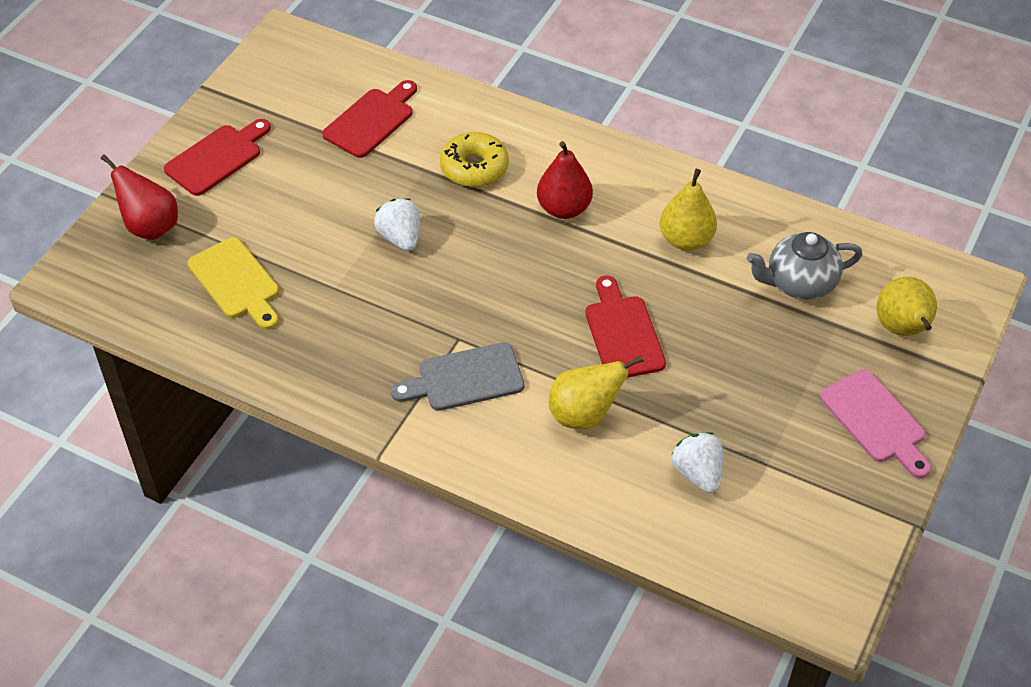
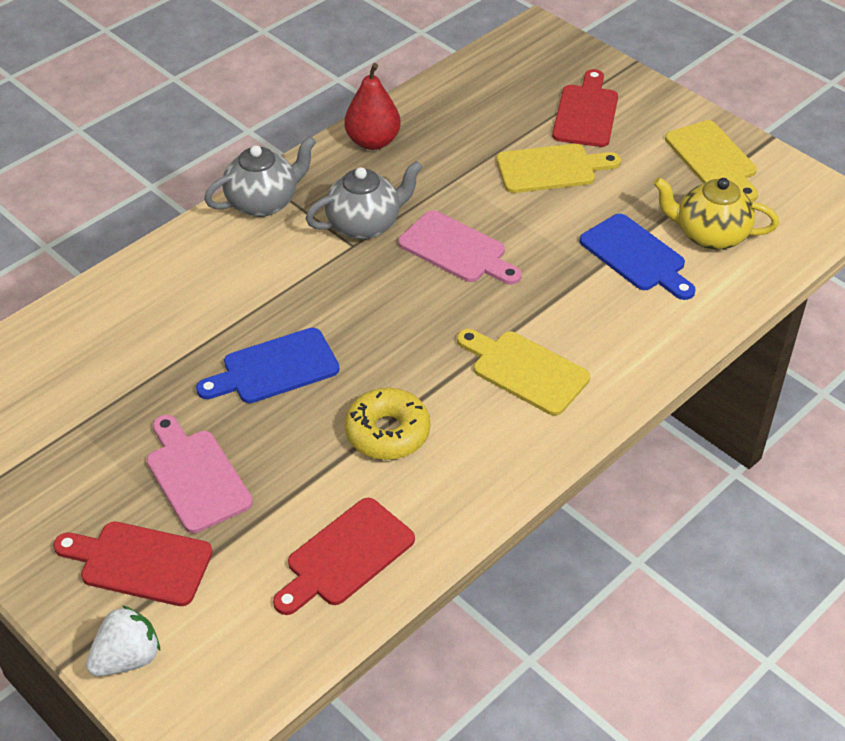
blue cutting board: none = 0 -> [196,328,339,403] [580,214,696,300] = 2
grey cutting board: [391,342,524,411] = 1 -> none = 0
grey teapot: [747,232,862,300] = 1 -> [204,136,316,217] [306,161,422,240] = 2
pink cutting board: [820,369,932,478] = 1 -> [147,415,253,533] [398,210,522,285] = 2
red pear: [101,154,178,240] [537,141,593,219] = 2 -> [344,63,401,150] = 1
white strawberry: [374,198,420,251] [671,432,723,493] = 2 -> [86,605,160,676] = 1
yellow cutting board: [187,237,279,330] = 1 -> [457,329,590,416] [496,144,621,193] [665,120,758,202] = 3
yellow pear: [548,355,644,429] [660,169,717,251] [876,277,937,336] = 3 -> none = 0
yellow teapot: none = 0 -> [654,177,779,250] = 1

